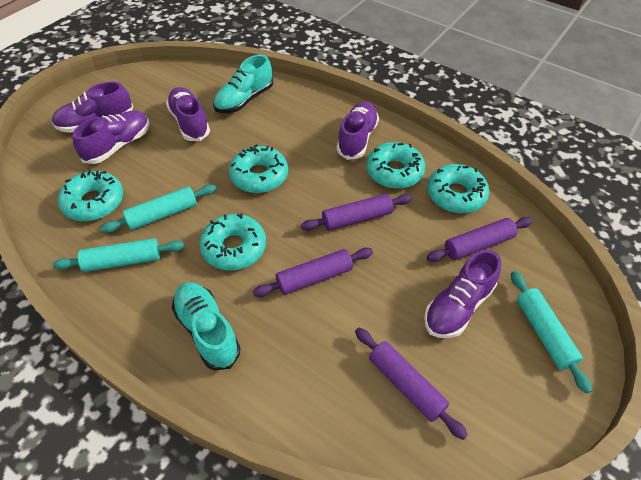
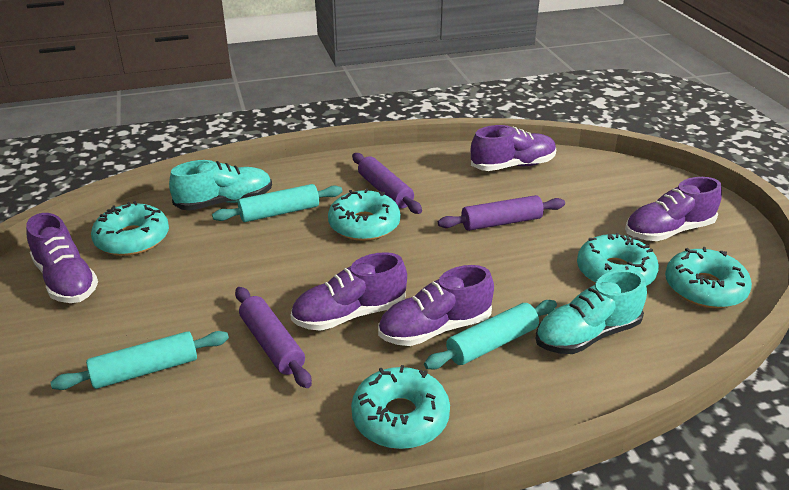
purple rolling pin: [253,248,373,297] [301,194,412,231] [355,327,468,440] [427,217,533,262] = 4 -> [235,287,312,388] [352,153,422,214] [438,195,565,231] = 3

